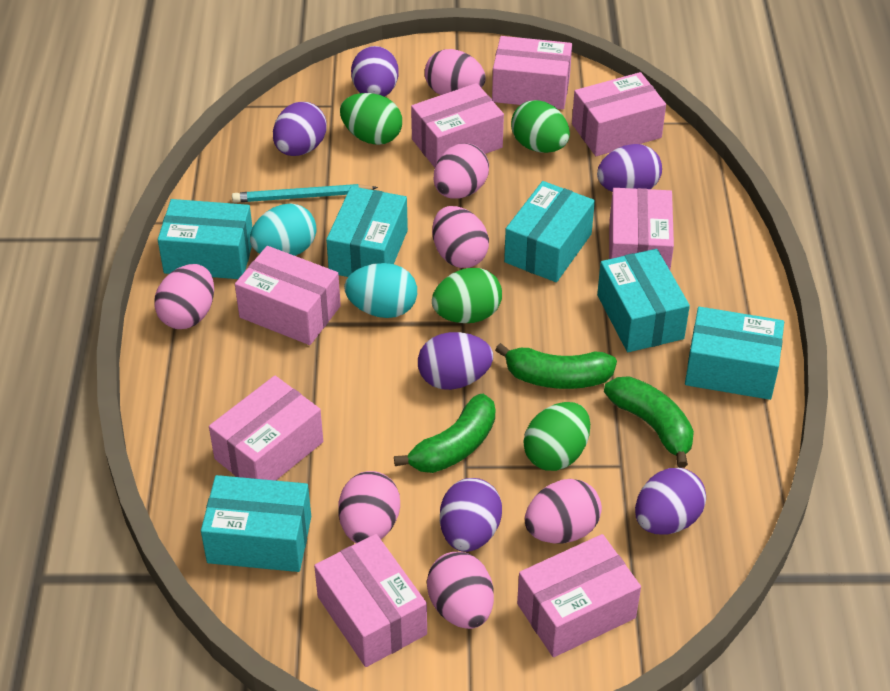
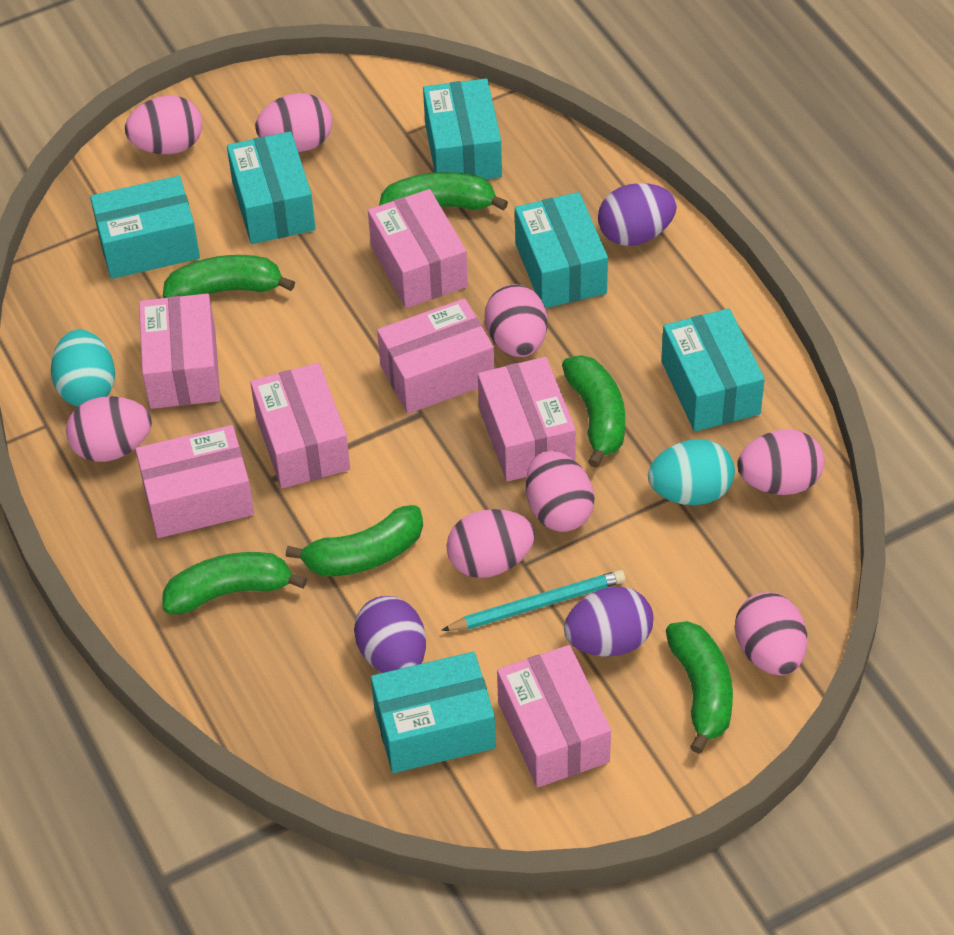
green banana: [394,394,496,473] [495,343,617,389] [604,376,694,468] = 3 -> [163,255,295,298] [163,552,307,614] [286,505,423,576] [379,172,508,211] [562,355,625,468] [666,621,733,754] = 6
green egg: [340,93,402,145] [432,268,502,323] [511,100,570,153] [524,402,590,471] = 4 -> none = 0
pink box: [209,376,323,481] [235,246,341,345] [314,534,427,667] [411,83,504,168] [492,36,572,109] [517,534,641,657] [572,72,666,156] [609,188,674,270] = 8 -> [135,425,254,538] [139,293,220,409] [250,363,350,489] [368,189,468,308] [377,298,494,414] [478,357,576,482] [497,645,611,787] = 7
pink egg: [154,264,214,329] [338,471,400,543] [425,49,486,95] [427,552,494,629] [432,206,489,268] [434,143,489,199] [525,479,602,543] = 7 -> [66,396,152,462] [125,96,202,154] [255,93,332,152] [446,509,535,578] [485,284,547,357] [526,450,595,532] [735,592,807,675] [737,429,825,495] = 8
purple egg: [273,102,327,156] [351,46,398,97] [418,332,493,390] [440,478,502,552] [597,144,662,192] [635,468,706,534] = 6 -> [354,596,426,673] [564,587,653,657] [598,183,677,246] = 3

